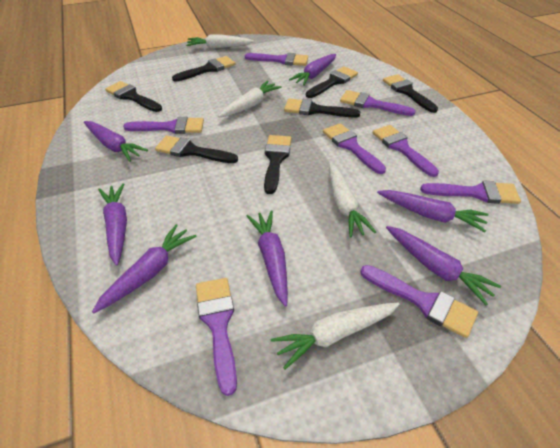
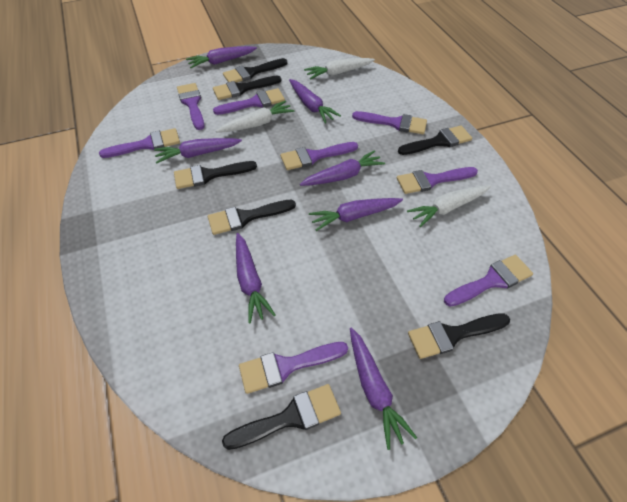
white carrot: [186,34,254,49] [218,81,282,118] [271,303,400,370] [329,163,376,237] = 4 -> [216,100,294,133] [304,58,375,80] [407,185,491,227] = 3

